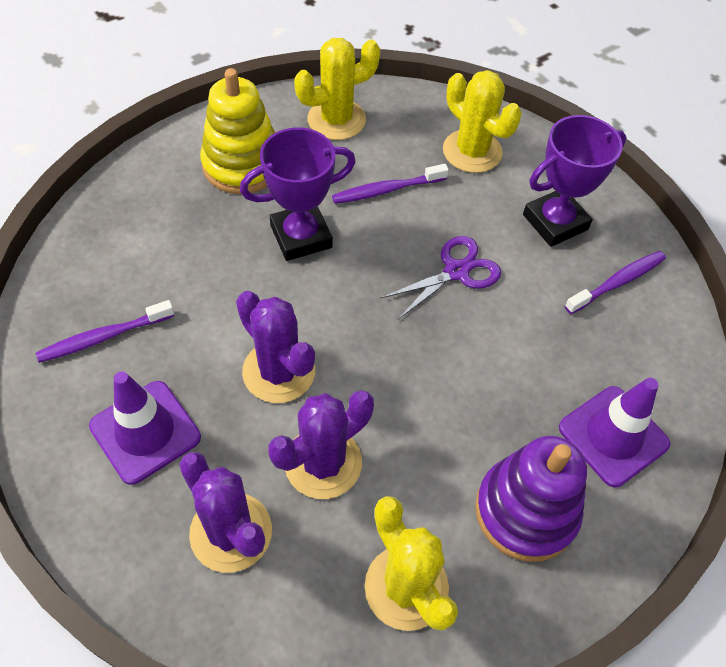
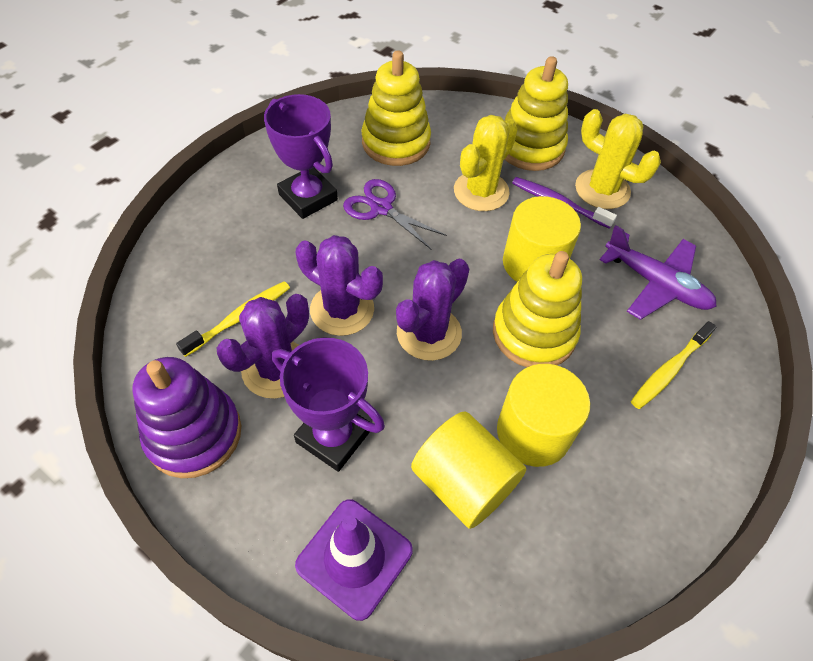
purple plane: none = 0 -> [600,225,717,320] = 1
purple toothbrush: [36,300,174,363] [332,164,449,204] [565,251,666,314] = 3 -> [512,177,617,229] = 1
purple traffic cone: [89,371,201,485] [559,378,671,487] = 2 -> [295,499,413,621] = 1
yellow cactus: [294,38,380,140] [365,496,458,631] [443,70,522,173] = 3 -> [454,115,518,211] [575,109,661,209] = 2
yellow cylinder: none = 0 -> [411,412,526,529] [497,364,590,467] [503,196,581,282] = 3
yellow stacking toy: [200,68,275,194] = 1 -> [361,50,431,166] [493,251,582,367] [504,56,568,171] = 3
yellow toothbrush: none = 0 -> [176,281,290,357] [631,321,717,409] = 2

